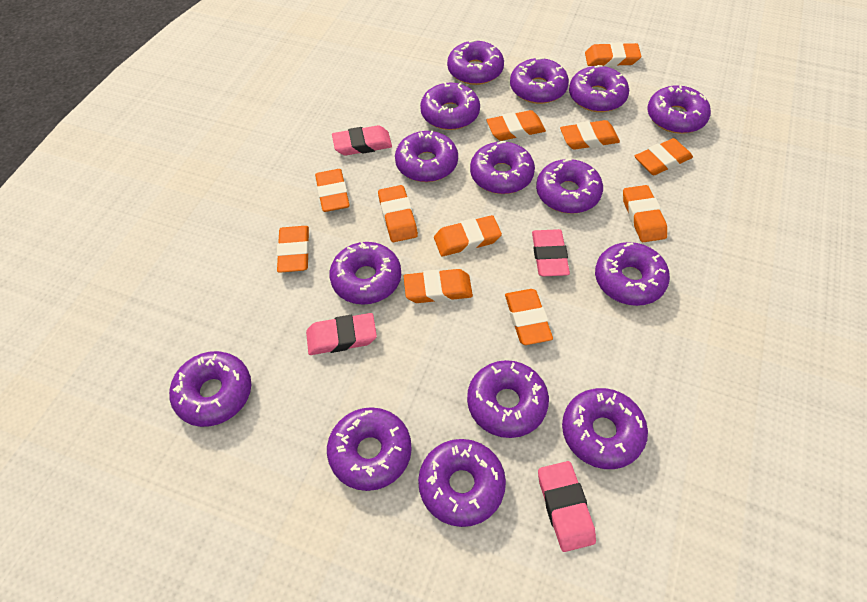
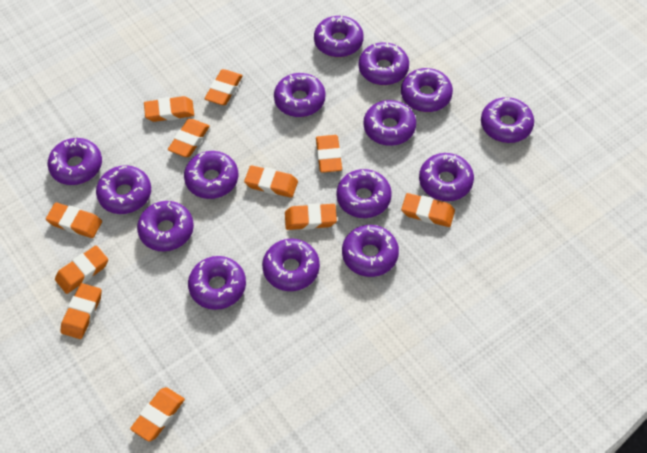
pink eraser: [306,313,377,355] [332,125,392,156] [532,229,570,276] [538,461,596,552] = 4 -> none = 0

